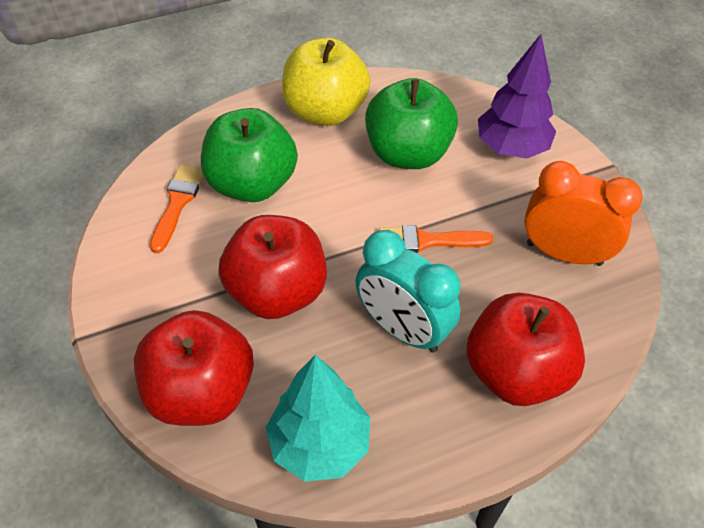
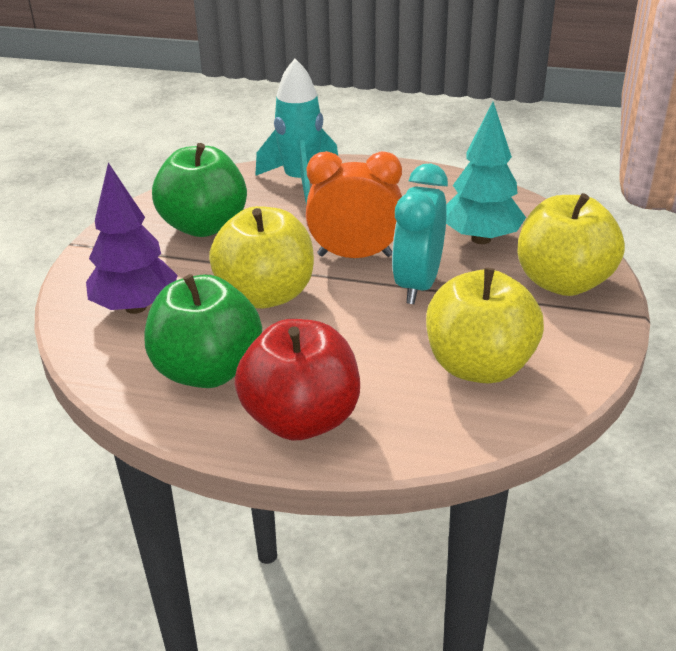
orange brush: [150,164,204,253] [379,225,494,253] = 2 -> none = 0
red apple: [134,310,254,426] [218,215,327,319] [466,293,585,406] = 3 -> [235,319,360,440] = 1
turquoise rocket: none = 0 -> [255,59,338,205] = 1
yellow apple: [282,37,370,126] = 1 -> [209,206,314,308] [426,268,544,384] [518,193,625,296] = 3

